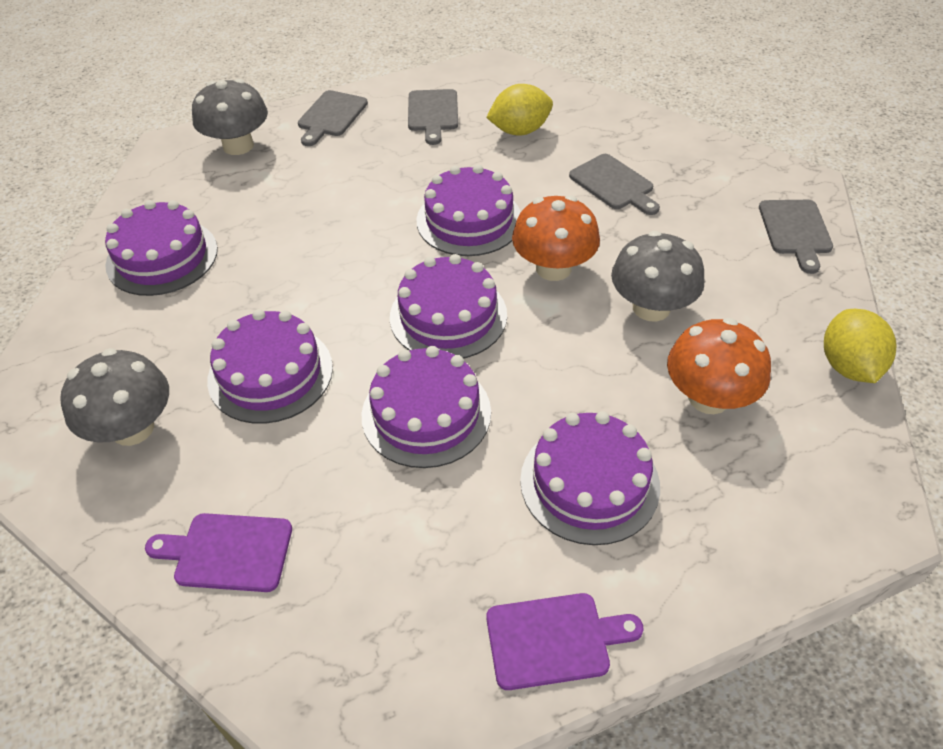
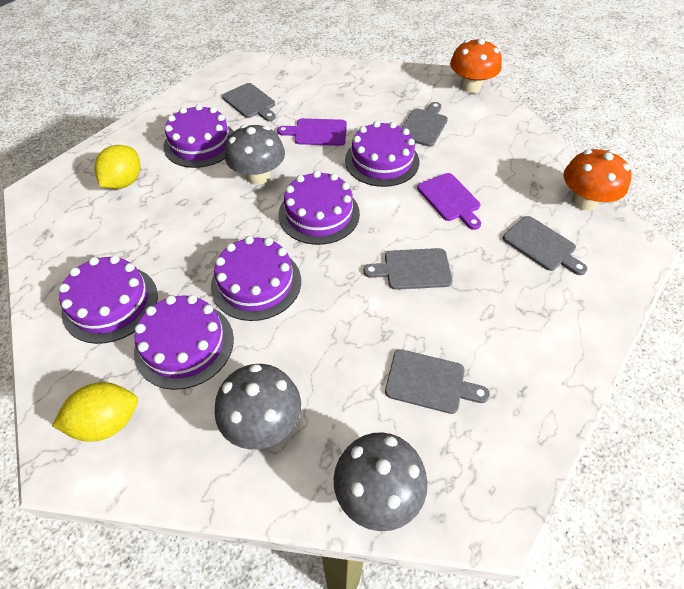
grey cutting board: [298,90,368,146] [408,89,458,145] [569,154,660,215] [759,200,833,274] = 4 -> [222,83,276,121] [363,248,453,290] [385,349,490,414] [402,102,448,147] [503,216,587,275] = 5

